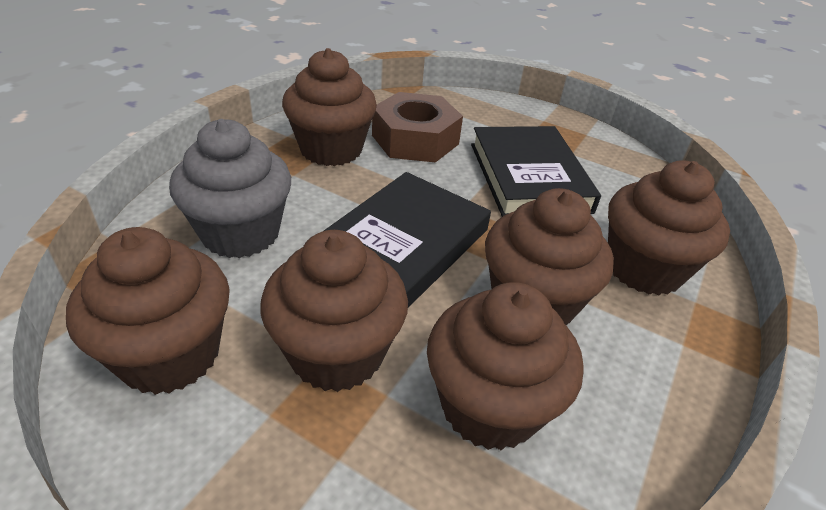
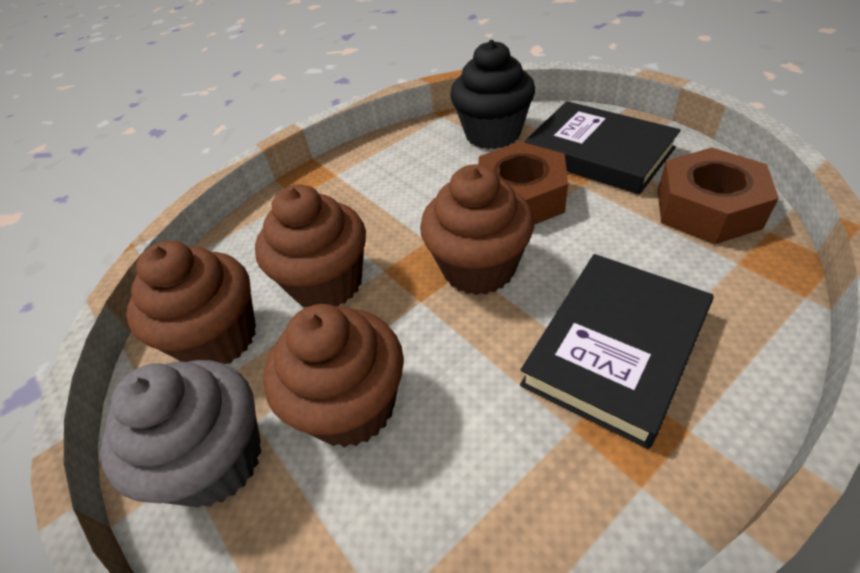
black cupcake: none = 0 -> [450,40,535,149] = 1
brown cupcake: [66,227,230,395] [260,230,408,392] [282,48,377,166] [427,282,584,451] [485,188,614,326] [608,160,730,295] = 6 -> [126,241,256,364] [255,184,366,307] [263,304,404,448] [420,164,534,295] = 4
brown nut: [372,92,463,163] = 1 -> [478,142,568,225] [658,147,779,244] = 2

